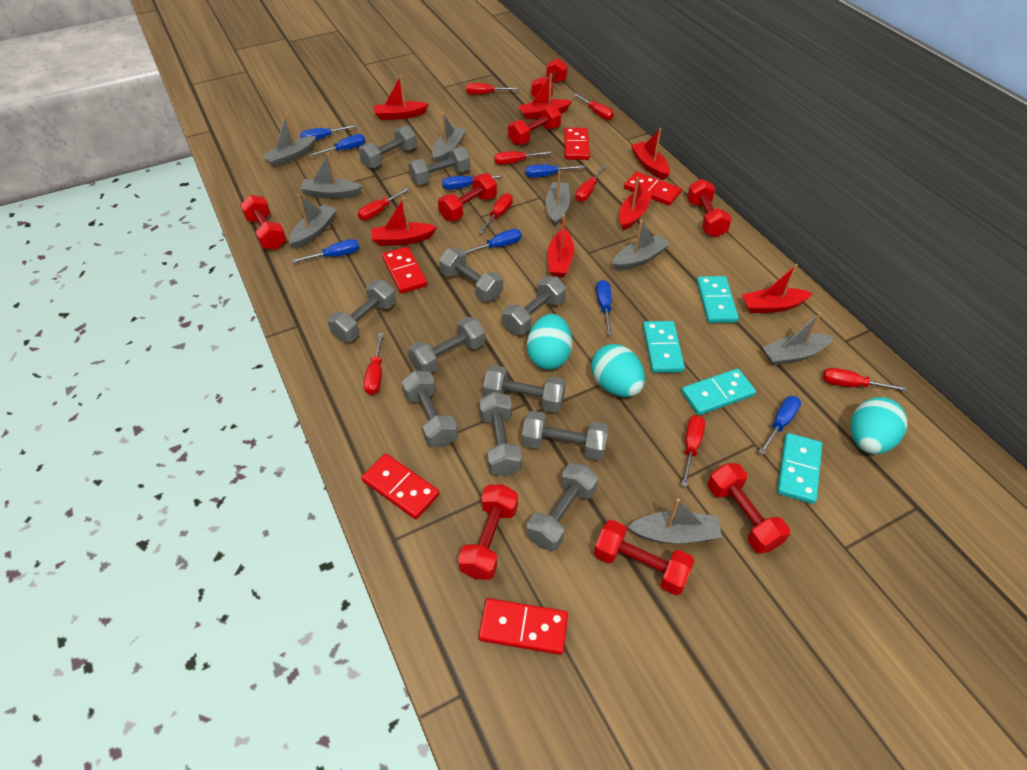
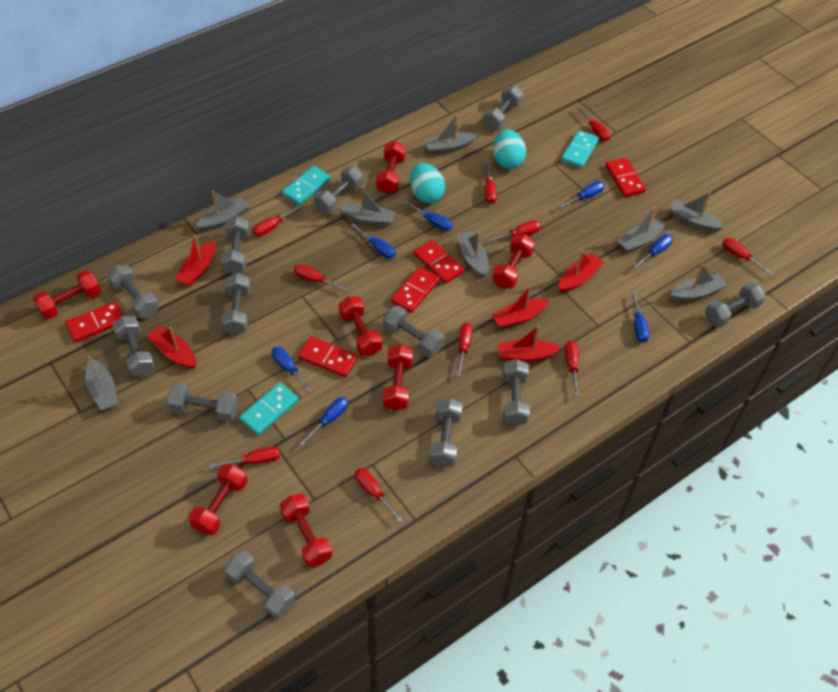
blue screwdriver: [291,239,359,263] [300,125,357,141] [309,134,365,157] [442,174,503,190] [464,229,522,254] [525,164,585,178] [596,280,612,335] [758,396,801,455] = 8 -> [272,347,313,393] [299,397,348,446] [351,223,396,259] [403,201,452,231] [558,181,605,209] [631,291,650,343] [633,234,673,269] = 7
grey dumbbell: [328,280,396,342] [358,126,417,169] [402,371,458,447] [408,147,470,185] [408,317,485,373] [439,248,503,302] [479,392,522,476] [483,365,566,413] [502,276,566,335] [522,411,608,460] [527,463,598,551] = 11 -> [107,265,159,319] [112,316,155,377] [167,383,238,422] [221,216,250,274] [221,273,251,335] [224,551,296,619] [314,166,363,214] [383,306,444,357] [430,398,463,467] [483,85,523,130] [503,359,530,426] [705,282,766,328] = 12
red boat: [371,197,437,246] [374,75,429,120] [519,73,572,120] [548,214,574,277] [619,177,653,230] [631,128,670,180] [742,264,813,313] = 7 -> [147,326,196,369] [175,234,215,286] [492,285,549,329] [498,326,561,361] [559,251,604,293] = 5
red dumbbell: [240,195,286,250] [438,173,497,221] [458,484,518,580] [508,104,561,145] [531,58,568,99] [594,520,695,595] [687,179,732,237] [708,463,790,554] = 8 -> [33,270,101,319] [189,464,247,535] [280,494,332,567] [339,296,382,356] [376,141,406,194] [383,345,413,411] [493,234,535,289] = 7
red screwdriver: [358,187,410,220] [364,333,384,395] [466,83,519,94] [478,193,513,234] [494,151,552,165] [573,93,614,120] [575,165,606,202] [681,415,705,487] [823,368,907,391] = 9 -> [210,446,280,468] [253,204,303,237] [294,264,349,292] [355,468,403,522] [457,323,473,377] [485,161,497,204] [487,221,541,243] [565,341,579,397] [577,106,610,141] [722,238,774,275] = 10
turquoise domino: [643,321,685,373] [681,368,756,415] [697,276,739,323] [777,433,822,504] = 4 -> [239,383,299,435] [282,166,331,205] [561,130,599,168] = 3
turquoise egg: [527,314,572,370] [591,344,645,397] [850,397,907,454] = 3 -> [410,163,445,203] [493,129,526,169] = 2

